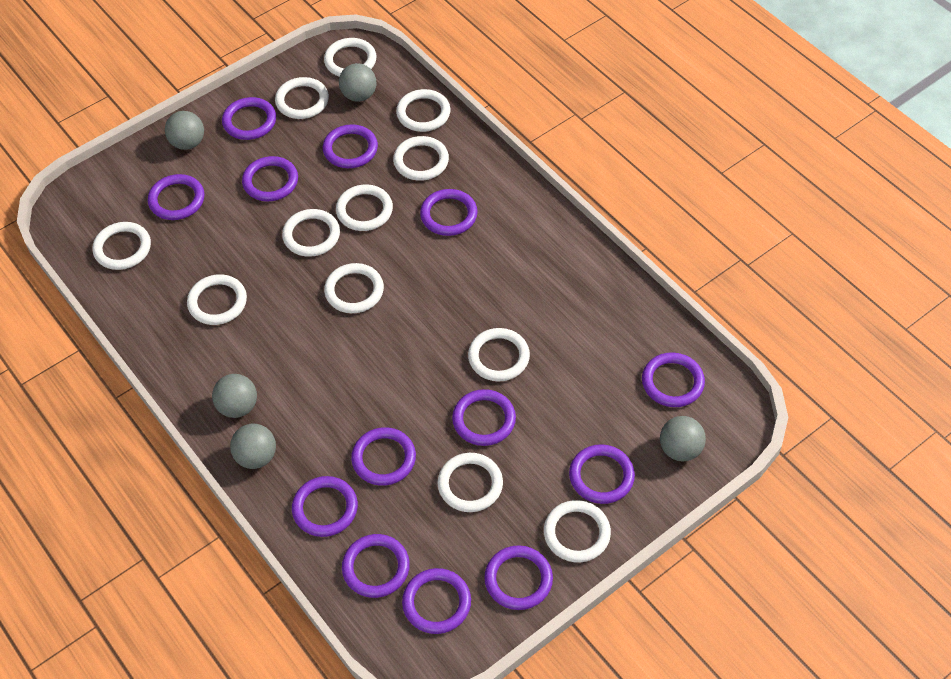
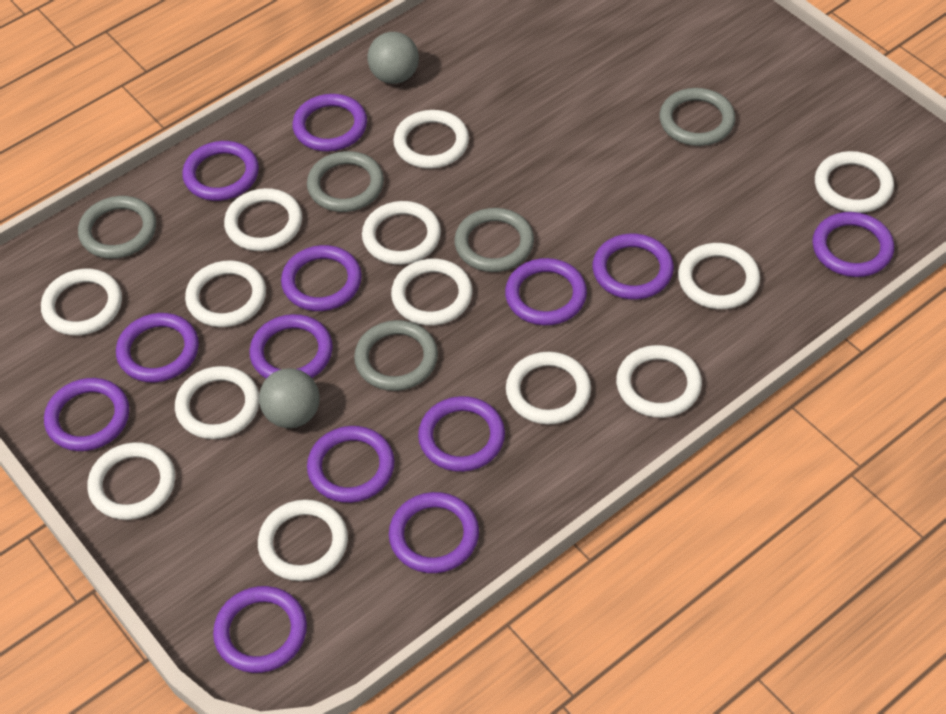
grey ball: [165,111,204,150] [212,374,257,418] [230,424,276,469] [339,63,377,102] [660,416,706,461] = 5 -> [259,368,320,428] [368,32,419,84] = 2
grey ring: none = 0 -> [78,196,156,259] [307,151,384,212] [354,320,438,391] [454,208,534,272] [660,88,735,146] = 5
white ring: [92,222,151,270] [187,274,247,325] [275,77,329,119] [282,209,340,257] [324,38,377,77] [324,263,384,313] [336,184,393,231] [393,136,449,181] [396,89,450,132] [437,453,503,512] [468,328,530,381] [544,500,611,562] = 12 -> [41,269,122,335] [87,442,175,520] [175,366,259,439] [185,260,266,327] [224,188,302,251] [258,499,348,581] [362,201,441,265] [391,259,473,326] [393,110,469,169] [506,352,591,424] [616,345,702,418] [678,243,760,309] [815,151,894,213] = 13

